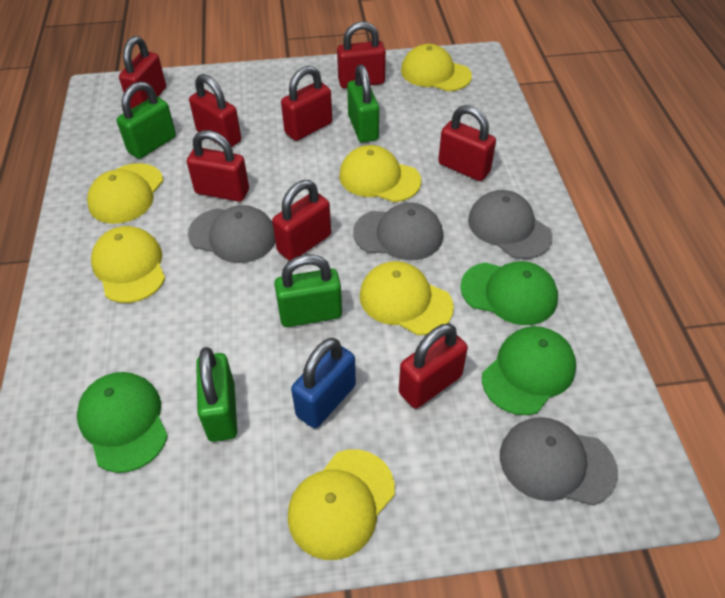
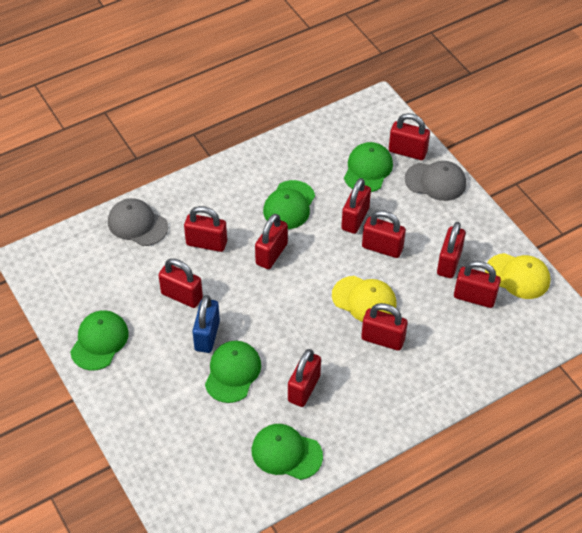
green cap: [77,372,168,473] [460,261,558,325] [482,326,576,415] = 3 -> [70,310,129,371] [205,341,261,403] [252,424,323,480] [263,180,315,229] [344,142,393,192] = 5
green padlock: [117,81,176,159] [196,347,237,442] [274,254,342,327] [347,64,379,143] = 4 -> none = 0
grey cap: [188,205,275,263] [353,202,443,260] [468,190,553,259] [500,417,618,505] = 4 -> [108,198,168,246] [405,161,466,201] = 2
red padlock: [119,36,166,109] [187,130,249,202] [189,74,241,148] [272,180,331,261] [281,66,332,141] [337,21,386,88] [399,324,468,409] [438,105,496,181] = 8 -> [158,258,203,308] [184,206,227,252] [255,214,288,269] [288,349,321,407] [341,178,371,234] [361,303,408,351] [362,210,406,258] [389,113,430,160] [437,222,466,278] [454,261,501,308] = 10
yellow cap: [87,163,163,224] [91,226,165,303] [288,449,395,560] [339,145,421,202] [360,261,454,335] [401,44,472,91] = 6 -> [332,276,397,322] [485,253,550,299] = 2

